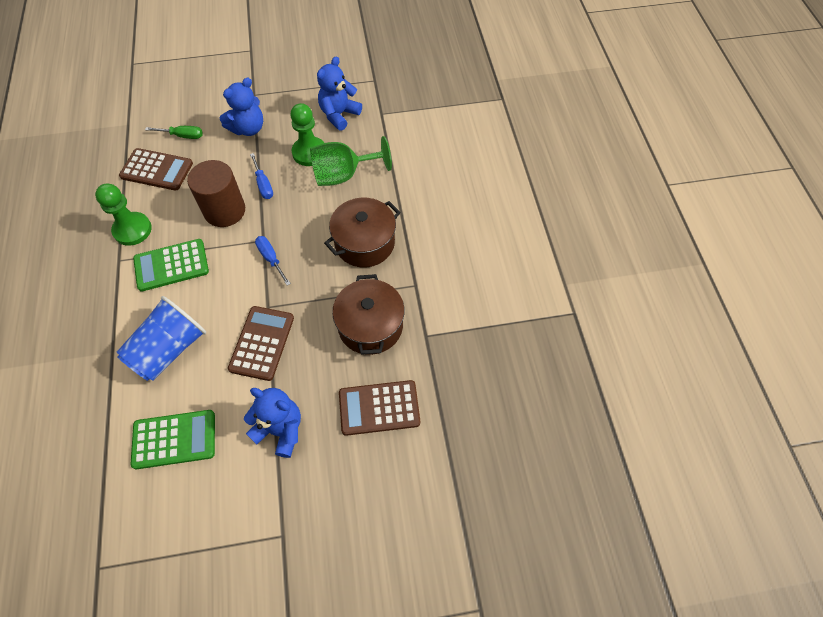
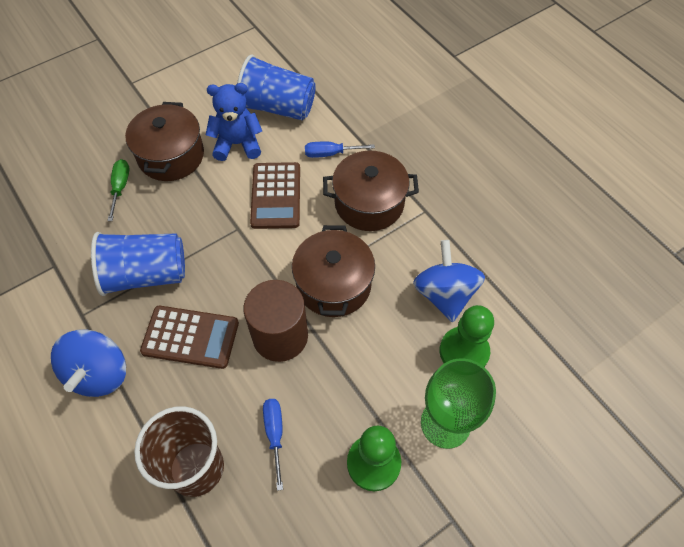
blue cup: [117,296,206,381] = 1 -> [91,232,185,296] [237,55,316,120] = 2
blue spinning top: none = 0 -> [51,329,126,397] [413,240,485,322] = 2
blue teddy bear: [220,78,263,136] [244,388,301,458] [317,56,362,131] = 3 -> [205,83,262,161] = 1
brown calculator: [119,148,193,191] [228,306,294,381] [339,380,420,436] = 3 -> [140,306,239,369] [250,162,300,229] = 2
brown cup: none = 0 -> [134,406,224,497] = 1
brown pot: [324,198,401,267] [332,274,405,355] = 2 -> [125,102,204,181] [292,225,375,317] [323,151,419,231] = 3
green calculator: [131,410,215,469] [133,239,209,292] = 2 -> none = 0

